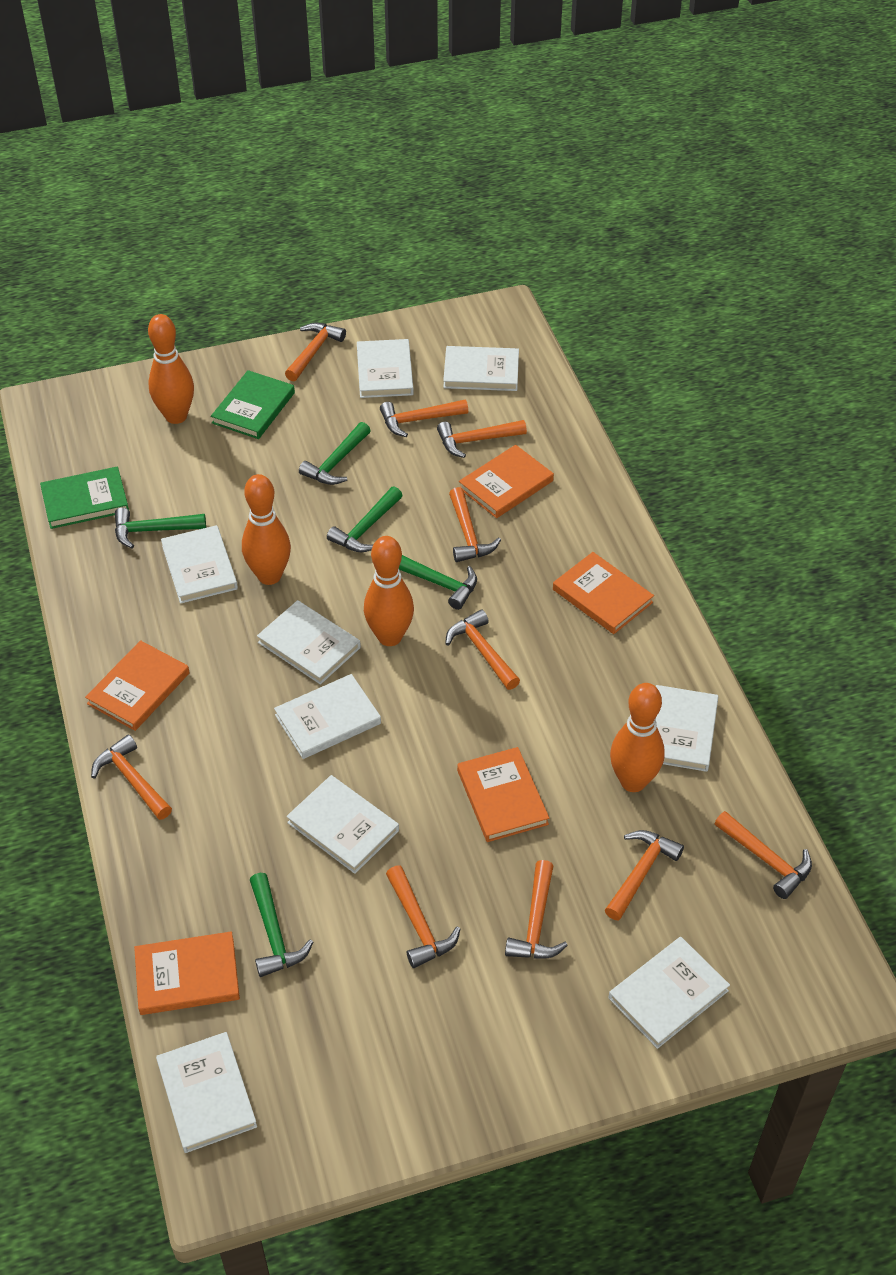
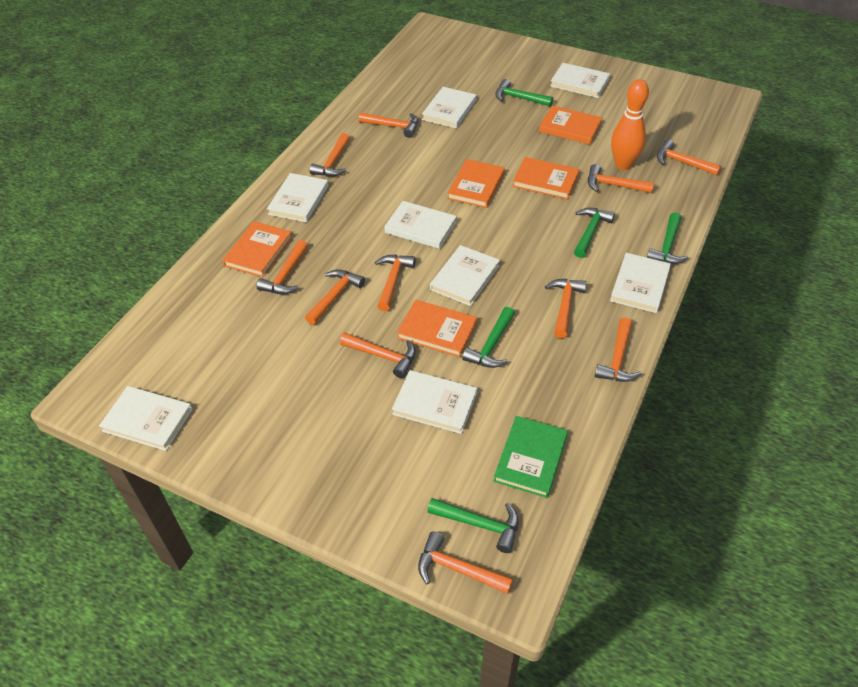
green book: [40,466,129,529] [211,370,295,439] = 2 -> [494,416,568,498] = 1
orange bowling pin: [148,314,194,424] [242,474,291,585] [364,536,414,646] [610,683,665,792] = 4 -> [611,79,649,170] = 1
orange hammer: [91,734,172,820] [285,323,346,381] [380,400,468,437] [386,865,460,968] [437,420,527,458] [445,609,520,690] [449,487,501,562] [505,860,568,959] [605,830,684,920] [714,811,812,899] = 10 -> [257,240,308,294] [305,270,365,325] [309,133,350,177] [340,333,416,378] [359,112,418,138] [375,255,416,312] [418,531,513,594] [545,279,587,339] [588,164,654,193] [595,318,641,382] [657,140,721,175] = 11
white book: [156,1032,257,1153] [161,525,238,604] [257,600,361,685] [274,674,381,759] [286,775,399,874] [357,339,414,398] [443,346,519,391] [609,937,730,1049] [656,685,718,772] = 9 -> [99,386,193,451] [267,173,329,222] [384,201,457,249] [392,370,477,434] [422,87,476,128] [430,245,500,306] [550,63,610,98] [610,253,671,313] = 8

